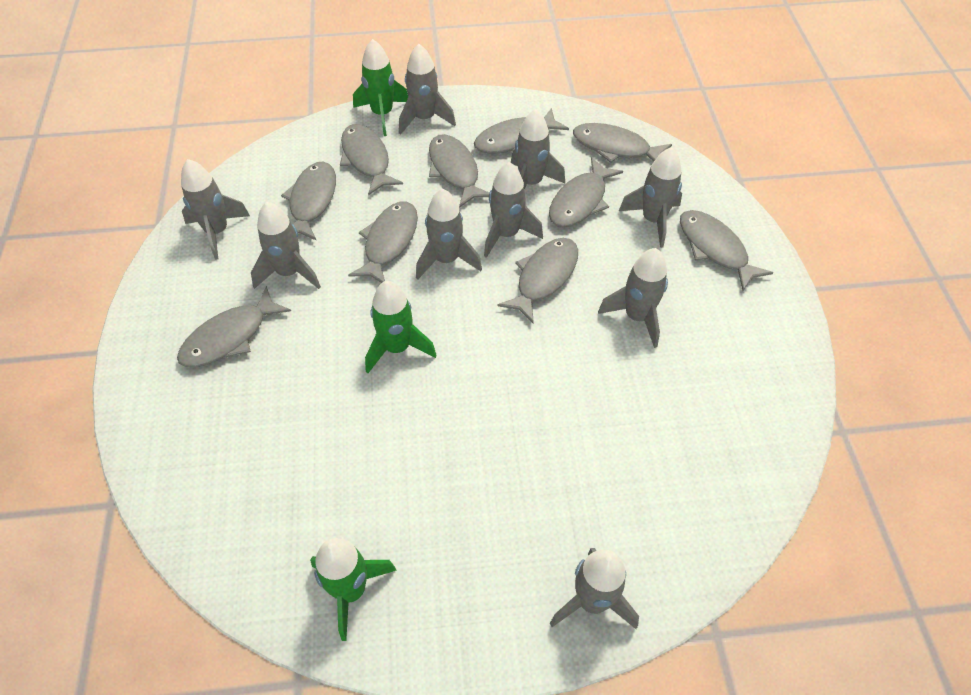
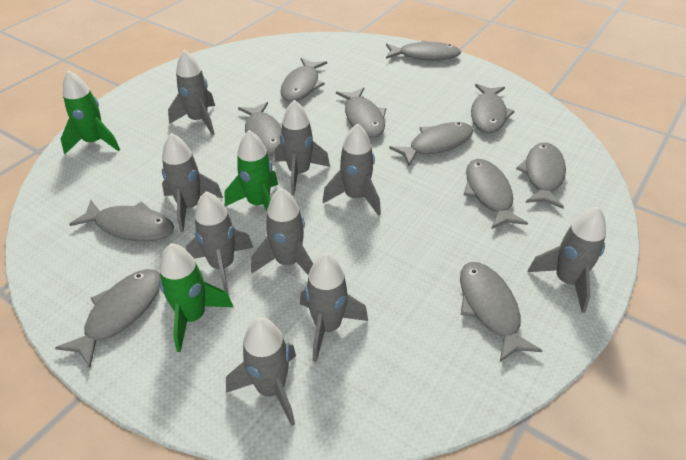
grey fish: [177,286,291,367] [281,162,336,241] [340,124,403,195] [348,202,418,283] [429,134,489,208] [474,108,569,154] [497,238,578,324] [549,157,623,227] [573,123,672,163] [680,210,773,291] = 10 -> [55,269,161,367] [69,199,174,241] [238,102,282,155] [280,58,327,102] [336,87,386,138] [386,40,461,61] [389,122,473,166] [460,262,543,363] [464,159,528,229] [471,84,515,133] [516,143,566,209] = 11

